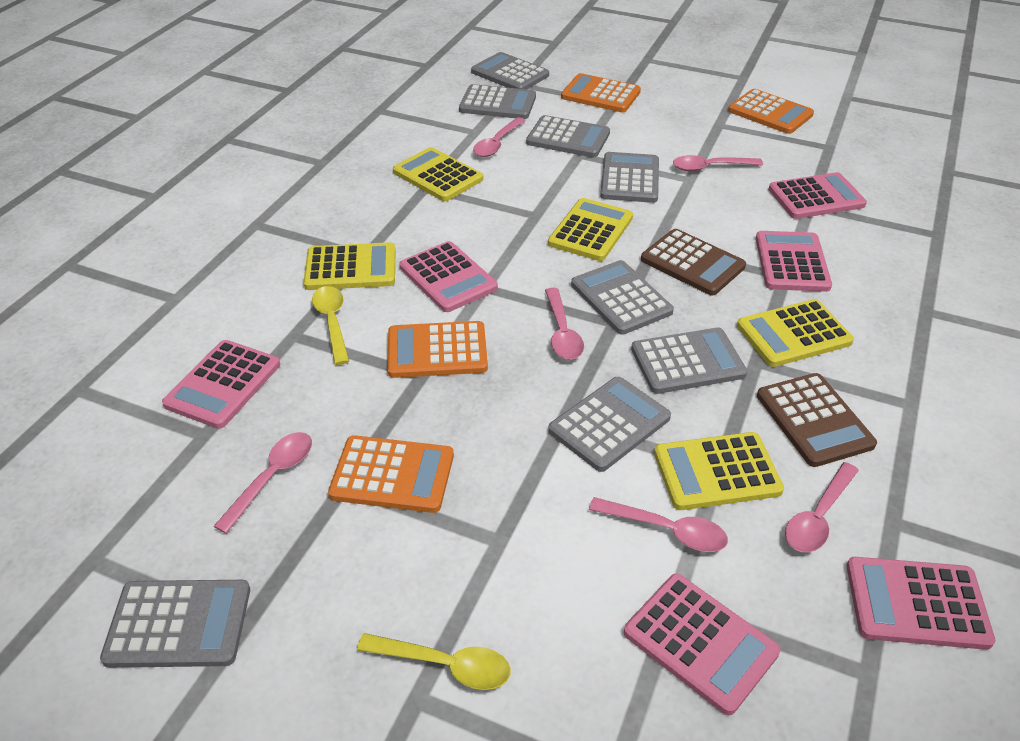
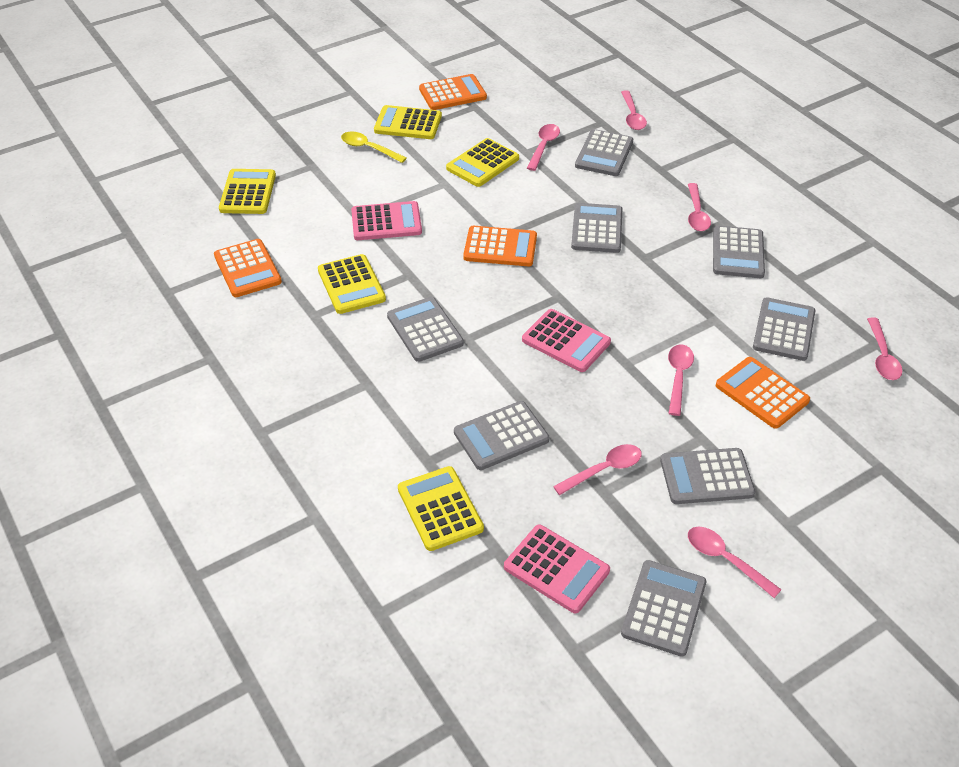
brown calculator: [641,229,746,296] [757,373,877,467] = 2 -> none = 0
pink calculator: [162,340,280,429] [400,241,498,312] [624,574,781,715] [756,231,832,292] [768,172,867,219] [846,557,995,650] = 6 -> [351,201,422,240] [504,524,610,613] [522,309,611,372] = 3
pink spoon: [214,432,312,534] [473,117,526,157] [545,288,584,360] [589,497,728,552] [673,155,763,171] [785,462,859,552] = 6 -> [527,124,560,171] [553,444,642,495] [621,90,647,130] [668,345,694,416] [688,183,711,231] [688,527,782,598] [867,317,902,380] = 7
yellow spoon: [312,286,349,365] [357,633,511,690] = 2 -> [341,132,407,163] = 1

